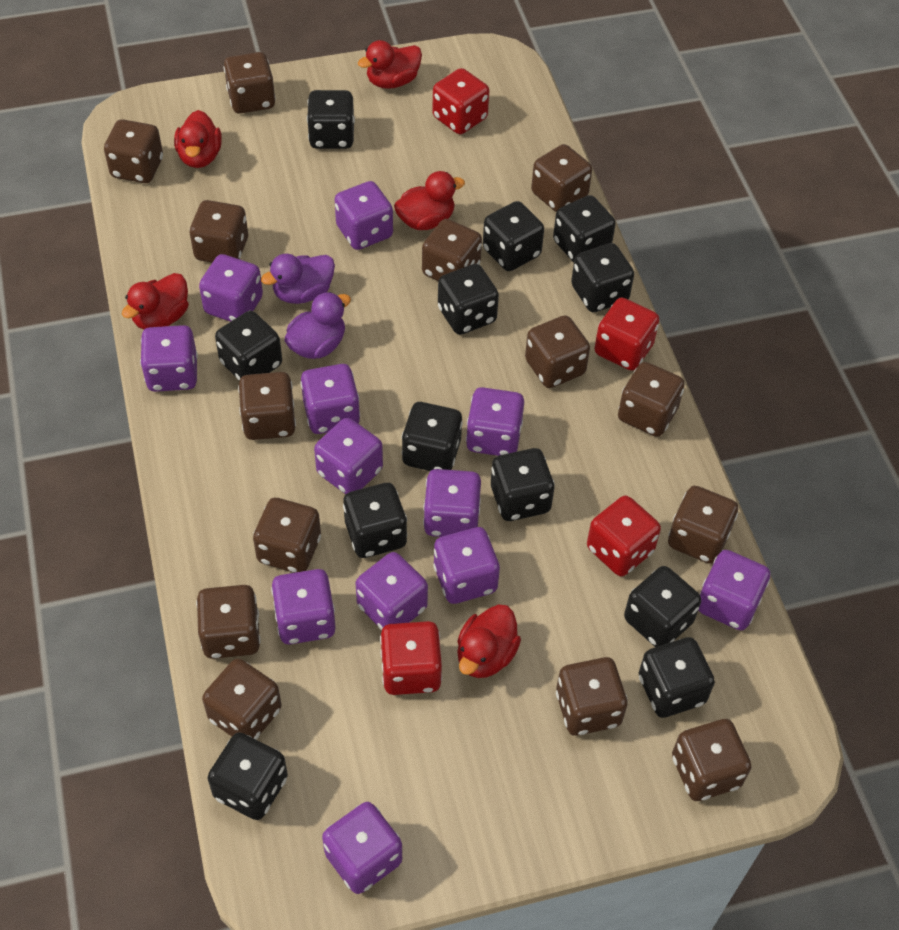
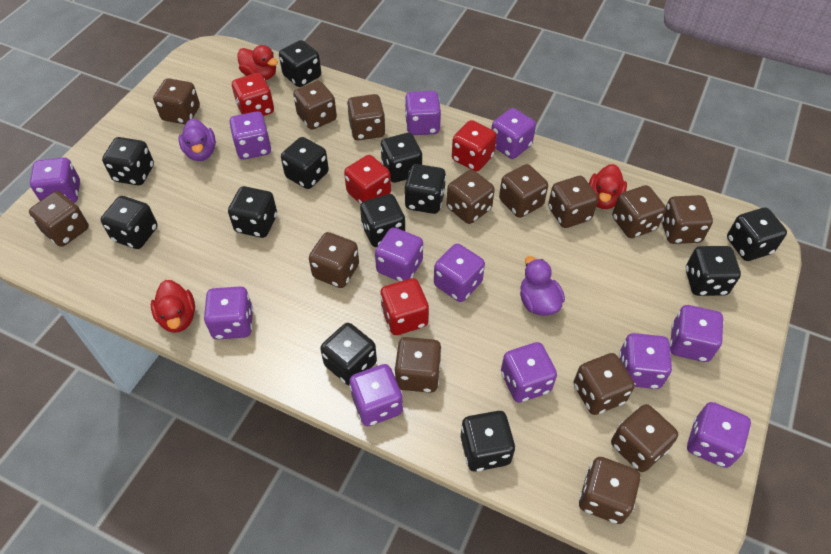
red duck: [122,273,189,330] [174,110,222,168] [358,40,422,89] [394,171,465,230] [457,604,521,678] = 5 -> [151,280,195,333] [237,45,278,80] [589,164,627,209] = 3

